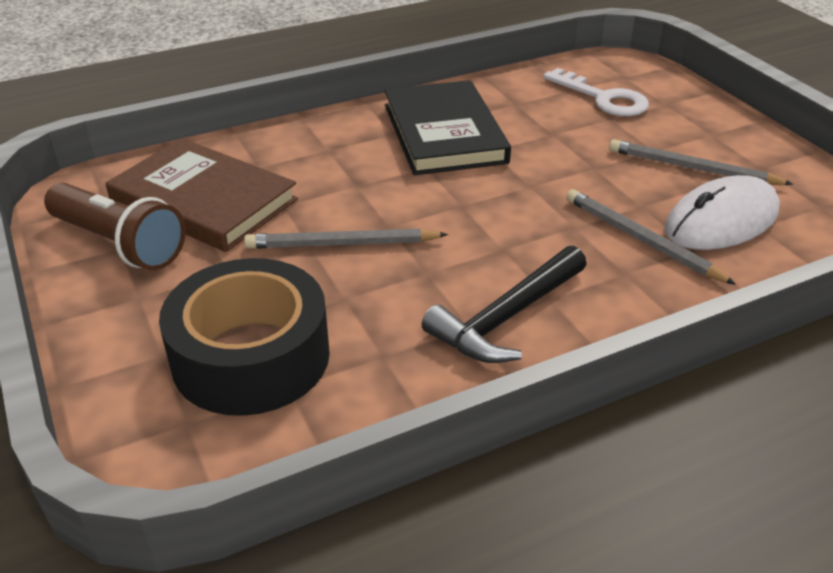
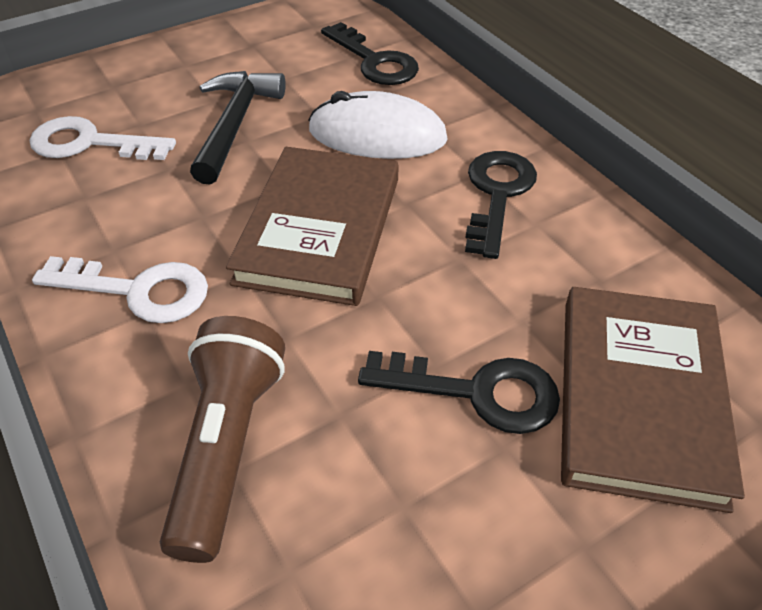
black book: [384,80,511,175] = 1 -> none = 0
black key: none = 0 -> [321,22,419,85] [358,351,560,434] [465,151,537,259] = 3
black tape: [159,258,330,416] = 1 -> none = 0
brown book: [106,138,298,252] = 1 -> [226,147,398,306] [561,287,745,513] = 2
grey pencil: [244,228,448,249] [566,189,736,285] [609,139,793,185] = 3 -> none = 0
white key: [543,68,649,116] = 1 -> [30,116,176,160] [32,256,208,323] = 2

